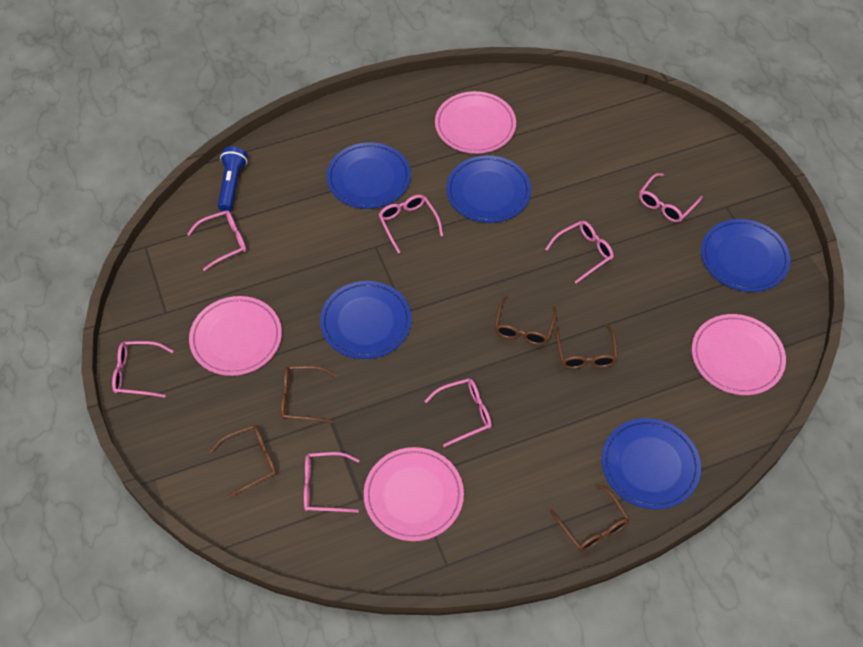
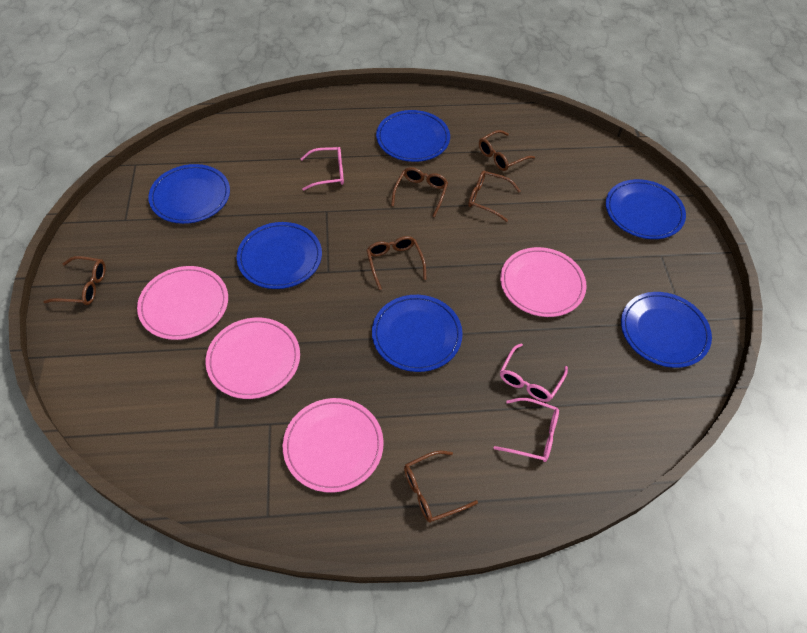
blue flashlight: [218,147,247,211] = 1 -> none = 0
blue plate: [320,281,412,359] [327,142,411,209] [446,155,531,223] [602,418,701,509] [701,219,790,292] = 5 -> [148,164,230,224] [237,222,322,289] [372,295,463,372] [376,110,450,162] [606,179,686,239] [621,292,712,368] = 6
brown glasses: [209,425,277,498] [281,366,337,423] [494,296,557,345] [550,483,630,552] [556,324,618,369] = 5 -> [44,256,106,305] [367,236,426,290] [391,167,448,218] [404,451,478,523] [468,171,520,222] [479,130,535,171] = 6
pink glasses: [112,341,173,398] [187,210,246,271] [304,452,359,513] [379,195,443,253] [424,378,492,447] [545,221,614,284] [639,173,703,222] = 7 -> [301,147,344,191] [494,398,559,462] [500,343,568,402] = 3

